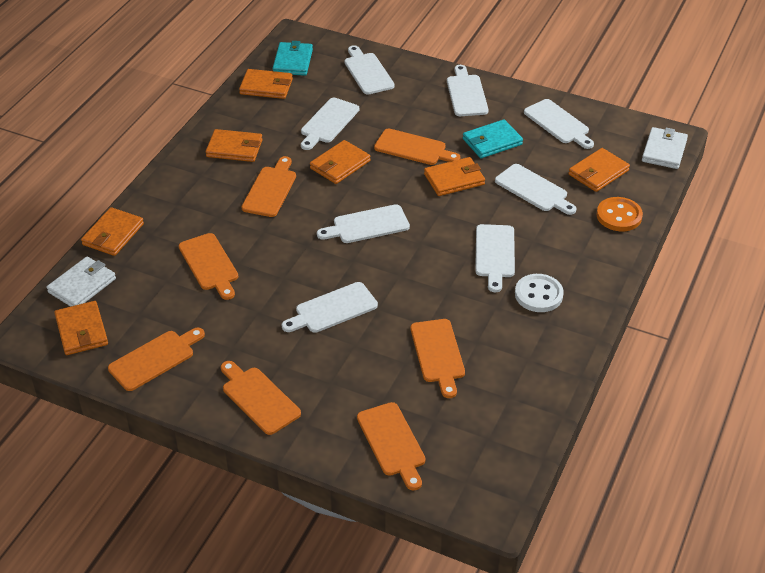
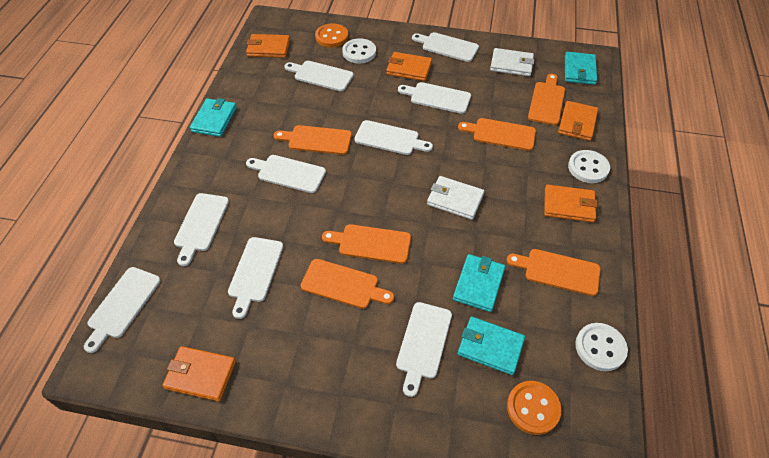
orange button: [597,197,643,231] = 1 -> [315,24,348,48] [507,381,562,435] = 2
orange cutting board: [108,328,205,391] [179,233,238,300] [221,361,301,435] [242,156,296,217] [357,402,426,491] [374,128,460,165] [411,319,465,398] = 7 -> [274,125,352,155] [301,259,394,309] [322,224,411,264] [458,118,536,151] [507,249,600,296] [528,74,565,125] = 6
orange wallet: [54,301,108,355] [81,207,144,256] [206,129,263,162] [239,69,293,99] [310,140,371,184] [424,157,485,196] [568,148,630,192] = 7 -> [162,346,236,401] [246,34,290,58] [386,52,432,81] [544,185,598,222] [558,101,598,141] = 5
turquoise wallet: [273,41,313,76] [463,119,523,158] = 2 -> [190,98,237,137] [453,254,505,312] [458,317,525,375] [565,52,597,85] = 4
white button: [515,274,564,312] = 1 -> [342,38,376,64] [568,150,610,183] [575,323,628,371] = 3
white cutting board: [282,282,378,333] [301,98,359,150] [317,204,410,243] [344,45,395,95] [447,65,489,116] [475,224,515,292] [495,164,576,215] [524,99,594,149] = 8 -> [84,267,161,353] [174,193,229,266] [228,237,284,319] [246,155,326,193] [284,61,354,91] [355,120,433,155] [396,302,452,397] [398,82,471,114] [412,32,479,62] = 9

